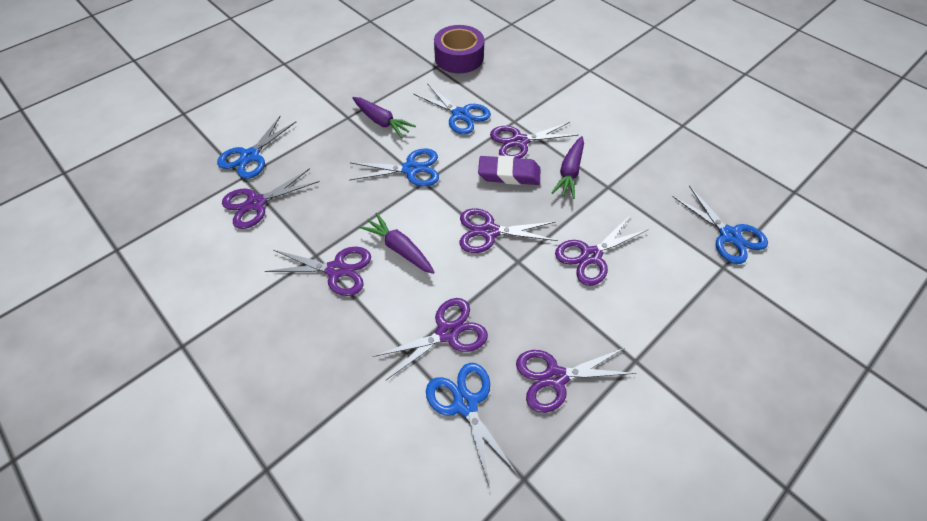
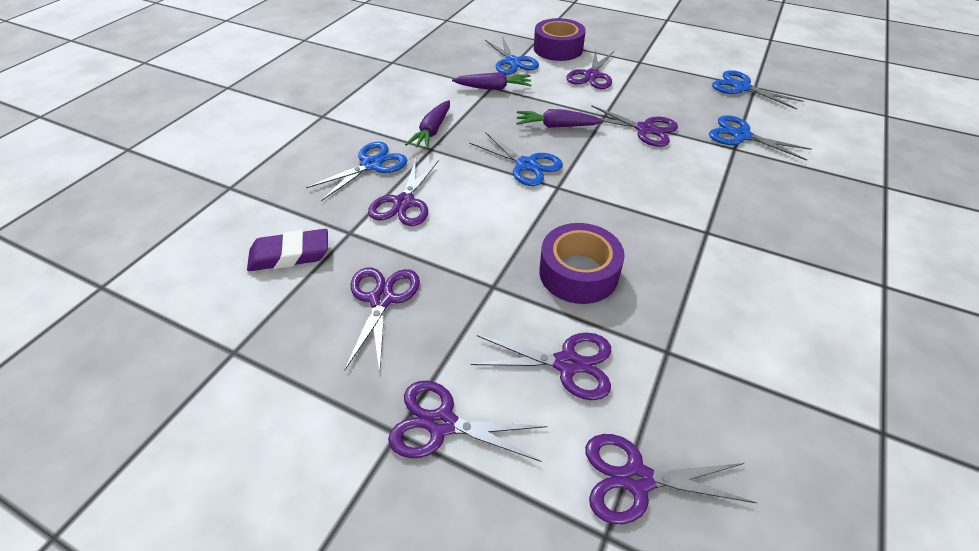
purple tape: [434,25,484,73] = 1 -> [534,18,586,61] [539,223,625,304] = 2

